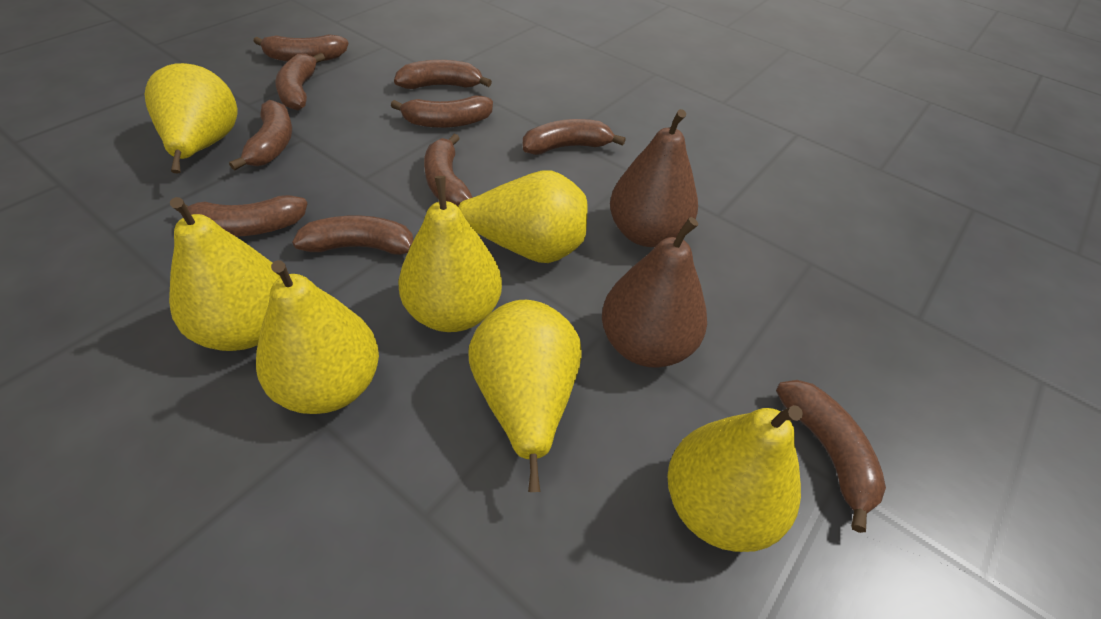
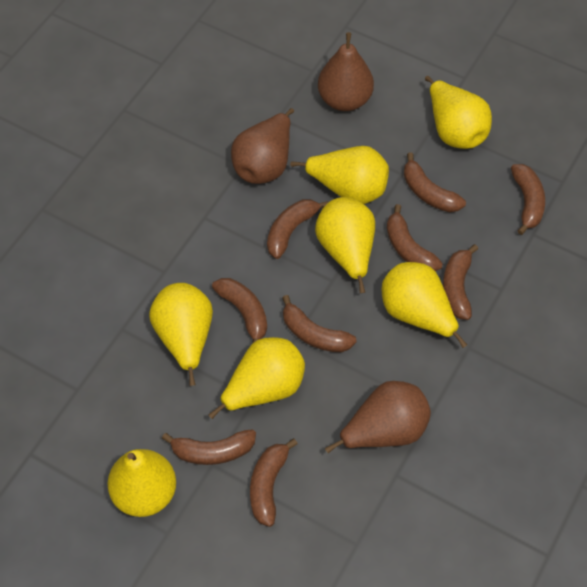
brown banana: [185,195,307,237] [229,100,292,170] [253,34,348,62] [275,53,325,111] [292,215,413,255] [391,95,493,128] [394,60,492,89] [424,134,473,207] [523,119,626,155] [776,380,886,533] = 10 -> [162,429,256,465] [212,278,267,344] [250,438,298,527] [267,199,328,259] [282,295,357,352] [387,204,443,271] [404,152,466,212] [443,244,478,320] [511,164,545,235] = 9
brown pear: [602,217,707,368] [610,109,698,247] = 2 -> [231,108,294,184] [318,32,374,111] [325,381,431,453] = 3

